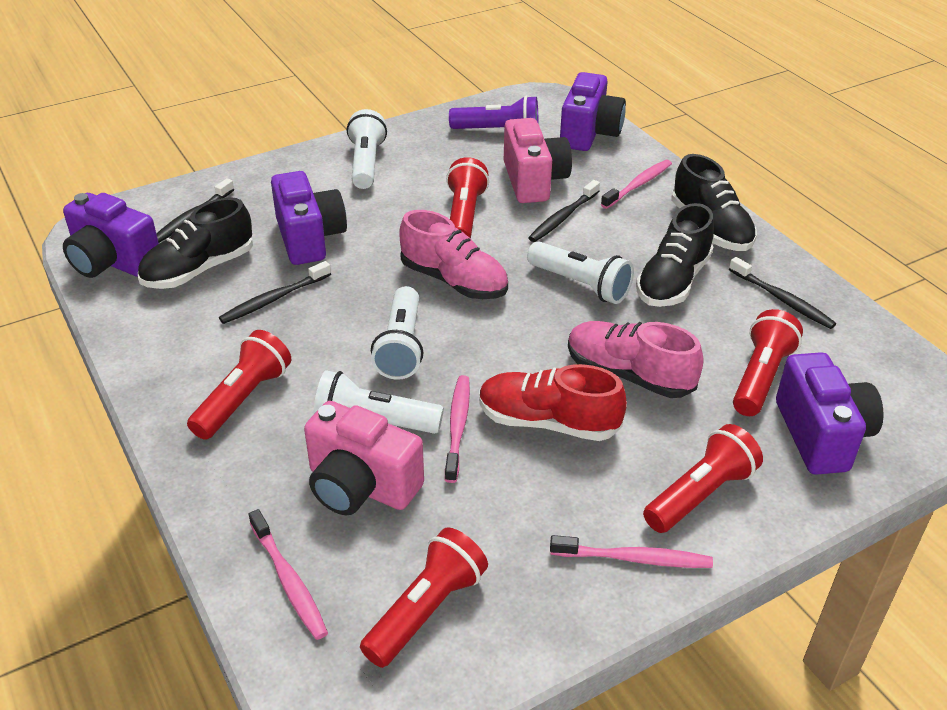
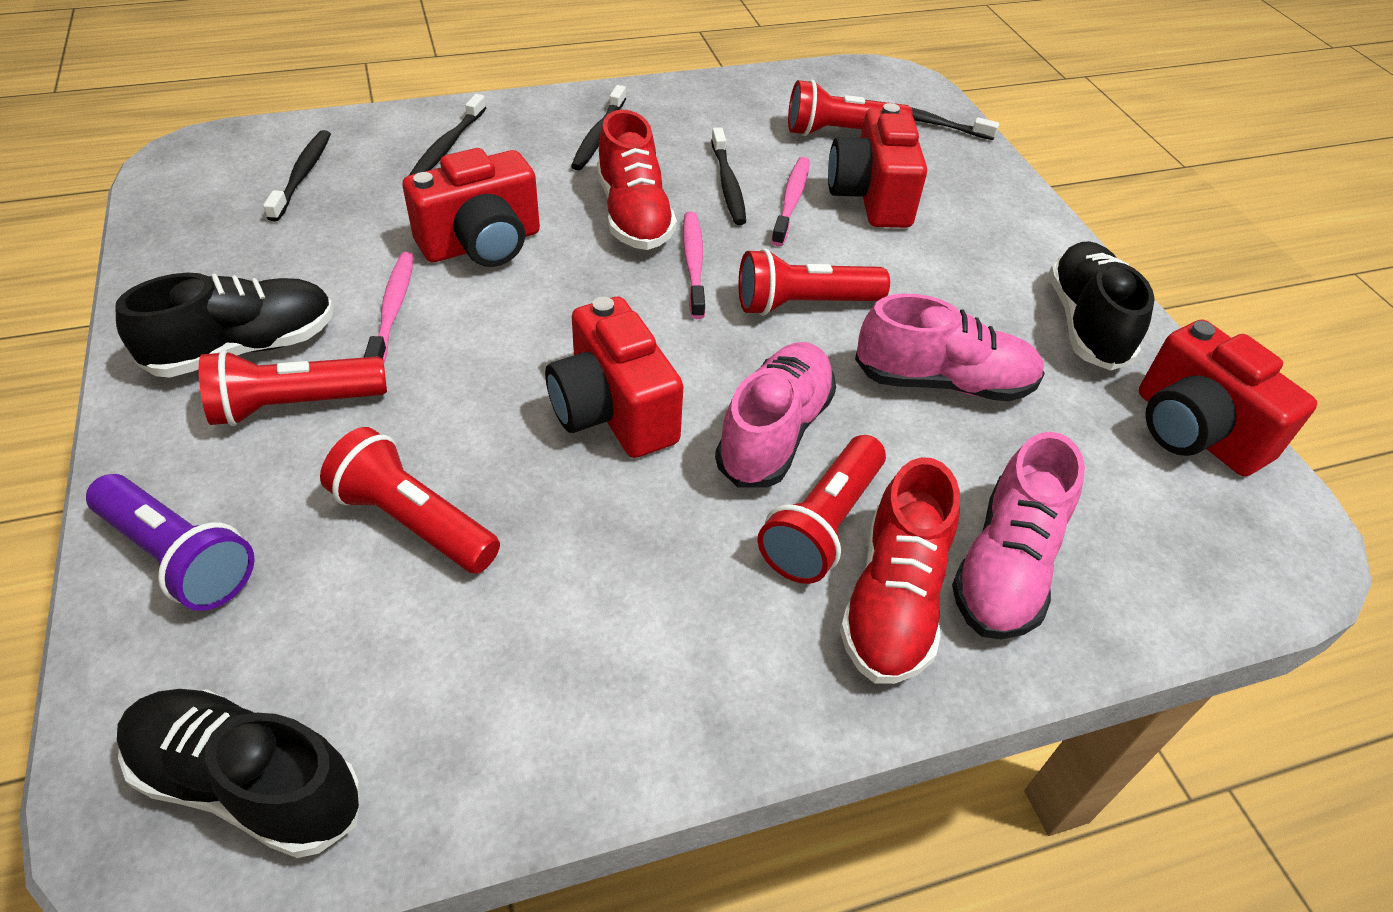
black toothbrush: [156,178,234,243] [219,261,331,324] [528,180,600,242] [729,257,836,329] = 4 -> [263,130,331,222] [409,94,486,175] [571,85,626,170] [711,128,746,225] [871,100,999,140] = 5
pink camera: [304,401,424,515] [504,118,572,203] = 2 -> none = 0
pink shoe: [400,210,508,299] [568,321,704,398] = 2 -> [715,342,836,487] [855,294,1045,402] [952,432,1085,639] = 3
pink toothbrush: [249,509,328,640] [445,375,470,483] [550,535,713,568] [601,160,672,209] = 4 -> [364,252,414,362] [683,212,706,319] [771,157,810,246] = 3
purple camera: [63,193,159,278] [271,171,347,265] [560,72,626,151] [776,352,884,475] = 4 -> none = 0
red camera: none = 0 -> [402,148,540,267] [545,297,684,458] [828,103,927,228] [1139,320,1317,477] = 4
red shoe: [479,364,627,441] = 1 -> [597,110,677,250] [840,457,960,684] = 2
white flashlight: [314,370,444,434] [347,109,387,189] [371,286,423,380] [527,241,634,304] = 4 -> none = 0

